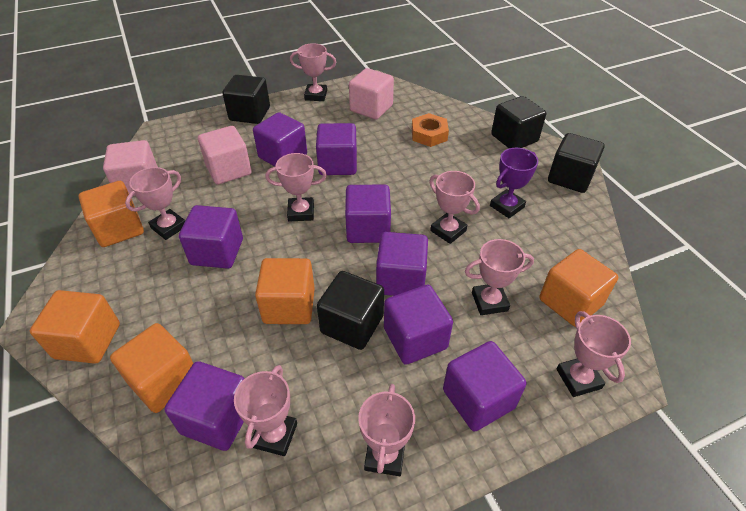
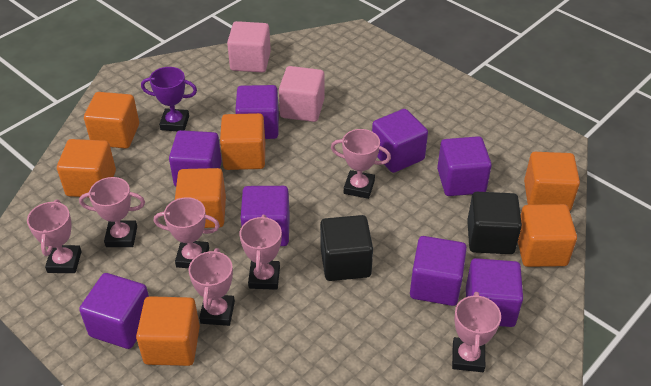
black cube: [222,75,270,124] [317,271,384,350] [491,96,546,148] [548,133,605,193] = 4 -> [320,215,373,281] [467,192,522,254] = 2
orange cube: [30,290,120,364] [79,181,144,247] [110,323,194,413] [255,258,315,324] [539,249,618,327] = 5 -> [57,139,116,197] [84,92,139,149] [136,296,200,366] [175,168,226,228] [220,113,265,170] [518,204,577,267] [524,152,580,211] = 7
orange nut: [412,113,449,147] = 1 -> none = 0
pink cube: [103,140,158,196] [198,126,252,184] [349,68,394,120] = 3 -> [227,21,271,73] [279,66,324,122] = 2
pink trophy: [125,167,185,240] [234,365,297,456] [266,153,327,221] [290,43,336,101] [358,384,415,476] [429,171,480,244] [465,239,534,315] [557,311,631,397] = 8 -> [27,200,82,273] [79,177,145,247] [154,197,220,268] [188,248,235,326] [240,215,282,290] [331,129,391,199] [452,292,501,372] = 7

